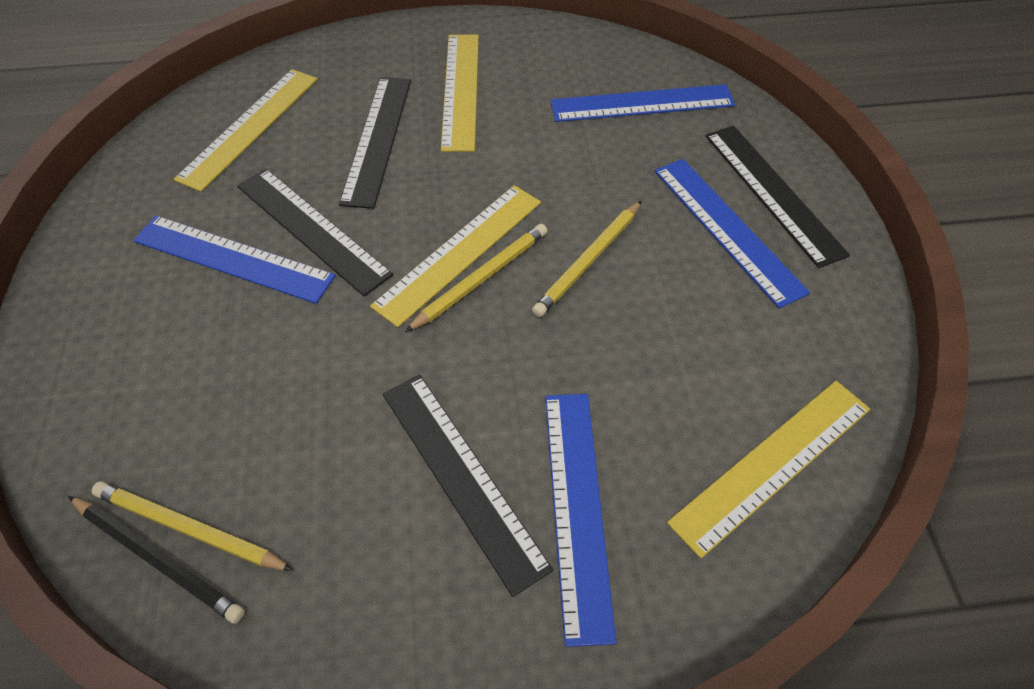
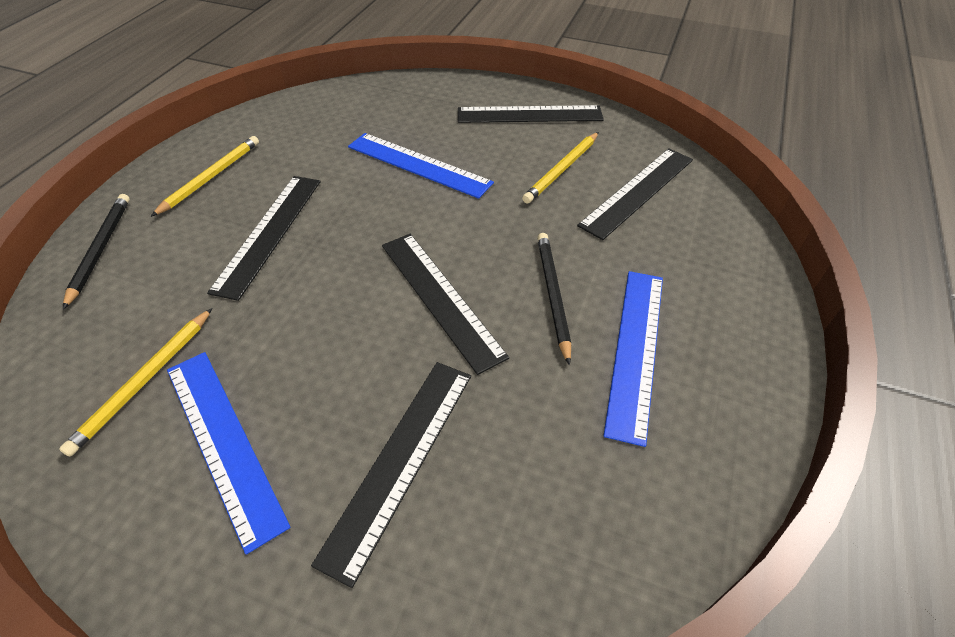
black pencil: [68,496,245,624] = 1 -> [63,194,130,310] [537,233,571,365] = 2
black ruler: [237,168,393,296] [339,77,411,209] [383,374,553,597] [705,126,850,268] = 4 -> [207,176,321,301] [311,362,471,588] [382,234,509,375] [458,105,604,123] [577,148,693,240] = 5
blue ruler: [133,216,335,304] [545,394,617,647] [550,84,735,122] [655,159,810,309] = 4 -> [167,352,291,555] [348,133,494,199] [603,271,663,447] = 3
yellow ruler: [174,69,317,192] [370,185,541,327] [441,35,479,152] [667,381,870,559] = 4 -> none = 0

